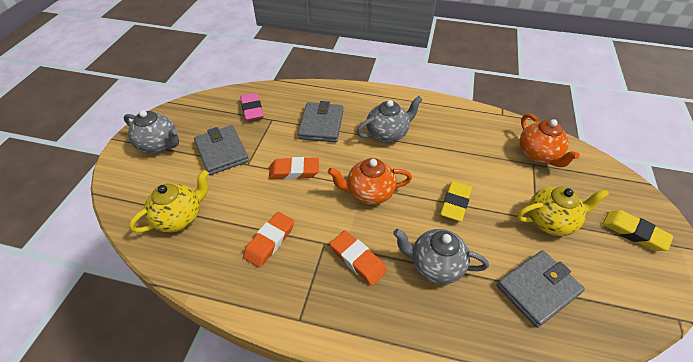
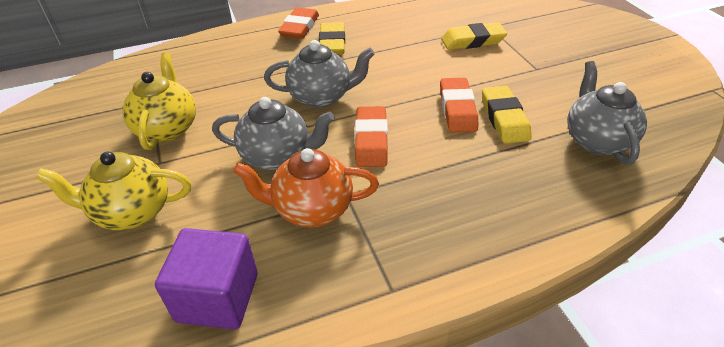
grey wallet: [194,125,249,175] [298,101,343,142] [497,250,585,328] = 3 -> none = 0
orange teapot: [328,158,412,205] [519,113,580,167] = 2 -> [233,148,379,228] = 1
pink eraser: [240,93,263,121] = 1 -> none = 0
purple cube: none = 0 -> [155,228,258,329] = 1
yellow eraser: [440,181,472,222] [603,210,673,251] = 2 -> [319,22,345,55] [441,22,507,50] [482,86,532,144] = 3

